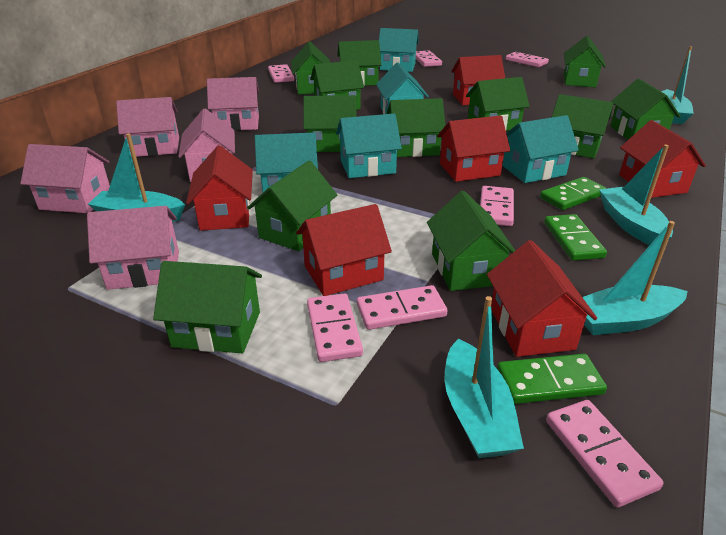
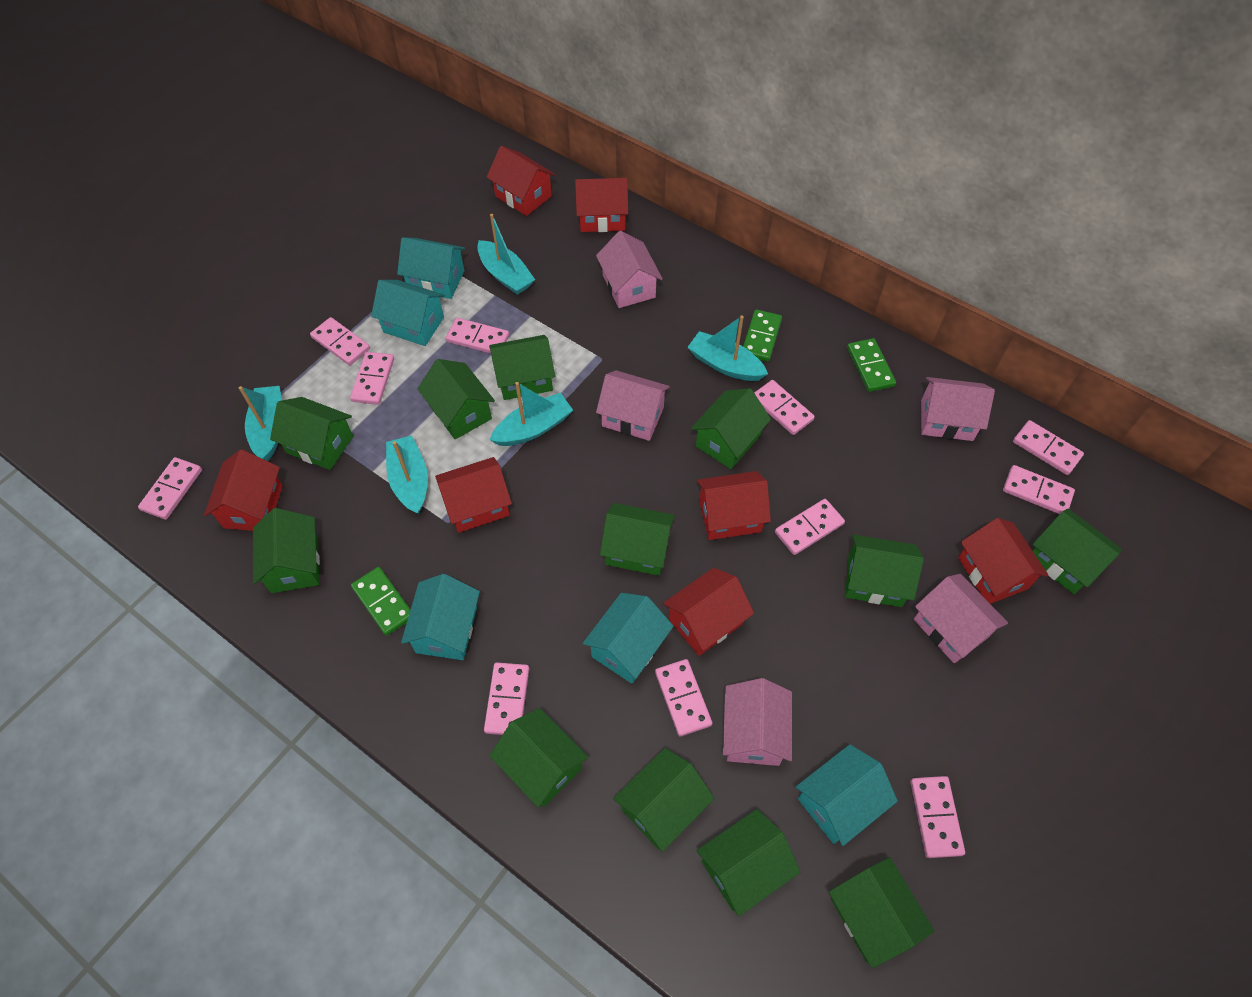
pink domino: [268,64,294,83] [307,293,363,362] [357,285,448,330] [416,51,442,67] [480,186,514,226] [506,52,549,67] [546,400,664,507] = 7 -> [138,457,202,520] [310,317,370,365] [350,352,394,405] [446,318,509,354] [484,662,529,735] [655,659,712,737] [754,380,815,435] [775,499,845,555] [910,776,965,858] [1003,465,1075,514] [1013,420,1084,475] = 11
red house: [186,146,253,231] [296,204,392,296] [437,115,510,182] [451,55,505,105] [487,240,597,357] [619,120,706,198] = 6 -> [204,450,283,531] [435,457,512,533] [487,146,555,216] [575,178,628,232] [663,568,754,656] [697,471,771,540] [958,518,1049,604] = 7

